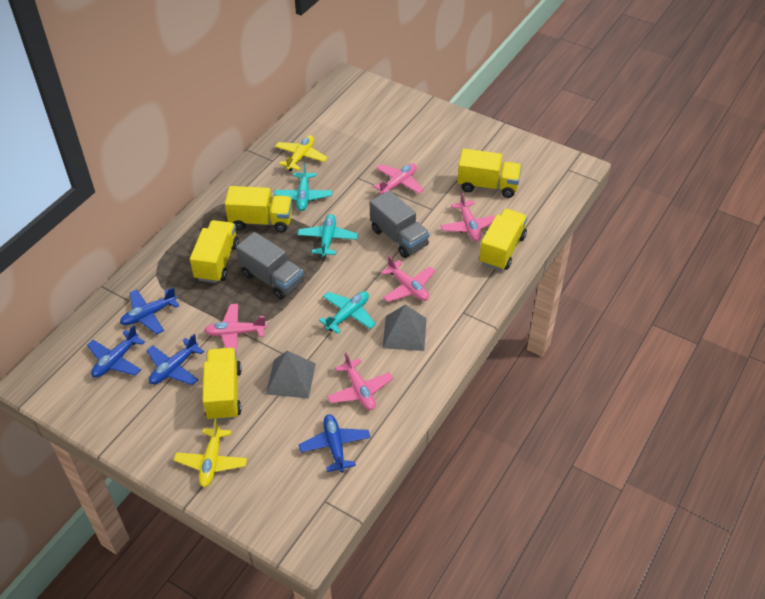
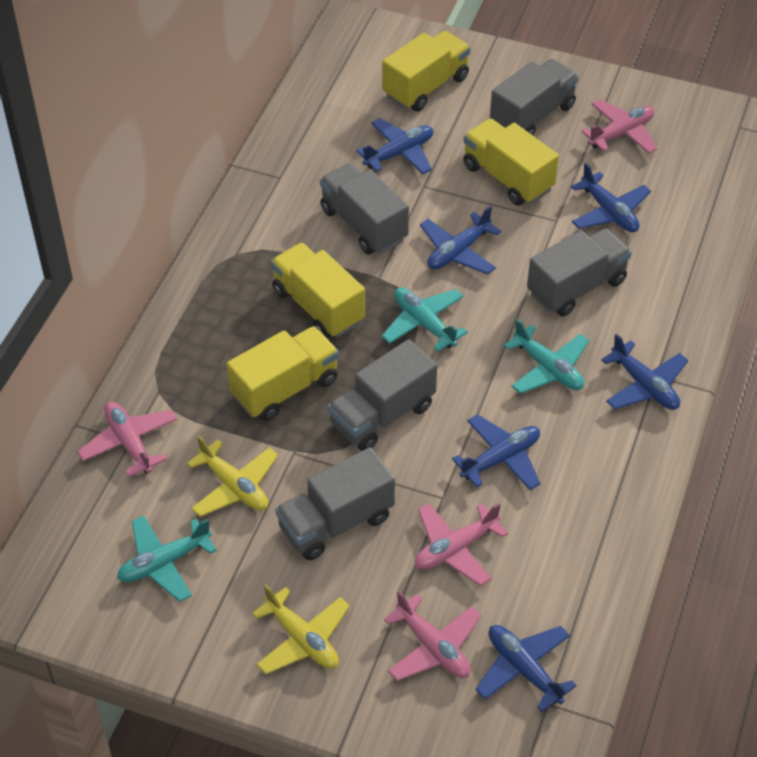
blue plane: [87,325,145,378] [120,287,179,334] [146,334,204,385] [298,414,370,473] = 4 -> [357,118,433,175] [420,205,501,274] [452,414,541,490] [475,625,577,712] [571,163,651,232] [601,334,688,410] = 6
grey pyramid: [266,351,316,398] [383,304,427,351] = 2 -> none = 0
grey truck: [236,232,303,300] [370,190,430,258] = 2 -> [275,447,395,560] [320,163,409,255] [328,339,437,451] [490,59,579,136] [527,228,632,316] = 5
pink plane: [204,304,267,355] [327,352,393,410] [373,163,424,194] [381,256,435,302] [440,192,496,241] = 5 -> [77,401,177,477] [384,591,481,681] [415,503,508,586] [581,99,658,154] = 4
yellow truck: [190,220,239,283] [202,348,242,421] [225,186,292,232] [457,149,522,198] [479,209,528,270] = 5 -> [227,326,339,421] [271,243,365,338] [382,31,471,112] [463,118,559,206] = 4

